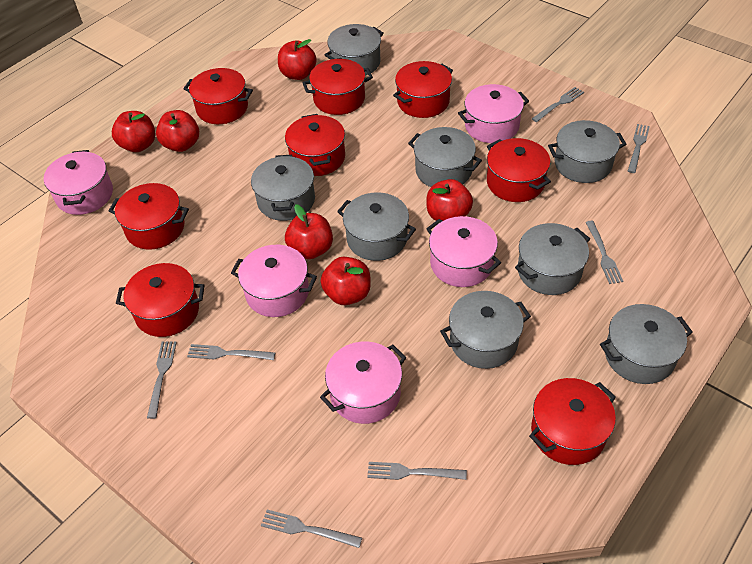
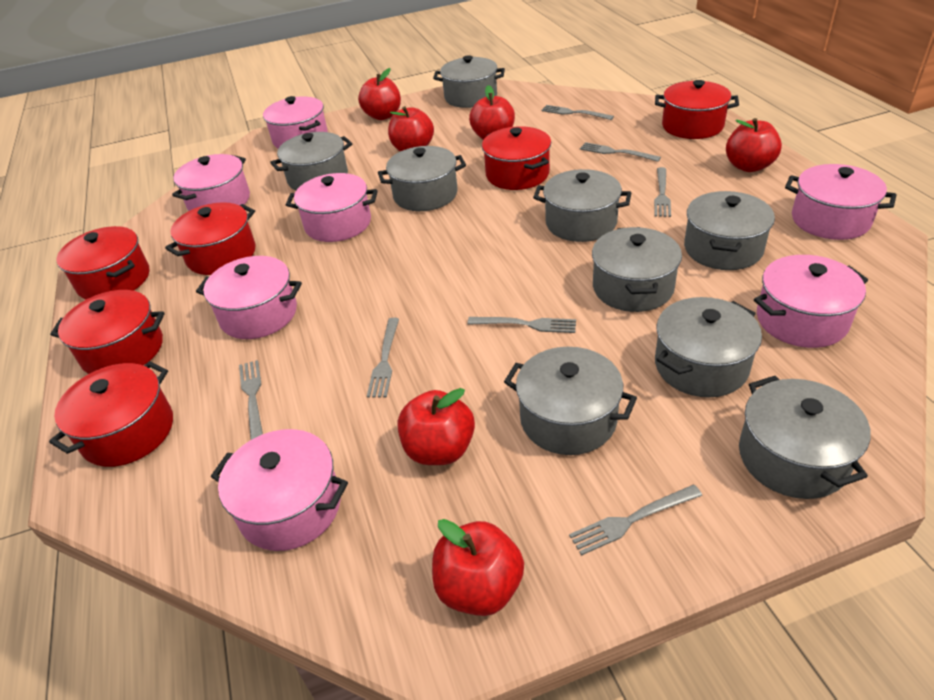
grey pot: [251,155,315,221] [325,24,384,76] [337,192,416,261] [408,127,482,187] [440,291,531,369] [515,223,590,295] [548,120,627,183] [600,304,693,384] = 8 -> [270,132,352,191] [378,146,466,211] [433,55,505,108] [504,347,637,455] [533,169,631,242] [592,227,682,312] [655,297,762,397] [684,191,775,270] [739,376,871,499] = 9
pink pot: [44,150,113,215] [231,245,317,317] [320,341,407,424] [426,216,501,287] [458,84,529,143] = 5 -> [172,154,250,211] [196,256,302,339] [211,429,348,551] [263,96,328,149] [286,173,378,242] [754,255,868,348] [785,164,897,240] = 7
red pot: [109,183,189,250] [116,263,205,337] [184,68,253,124] [285,114,345,176] [302,59,373,115] [393,61,453,118] [487,138,551,202] [529,378,616,465] = 8 -> [49,361,173,467] [50,290,164,374] [56,226,149,300] [165,202,256,275] [482,126,551,190] [655,80,739,139] = 6

